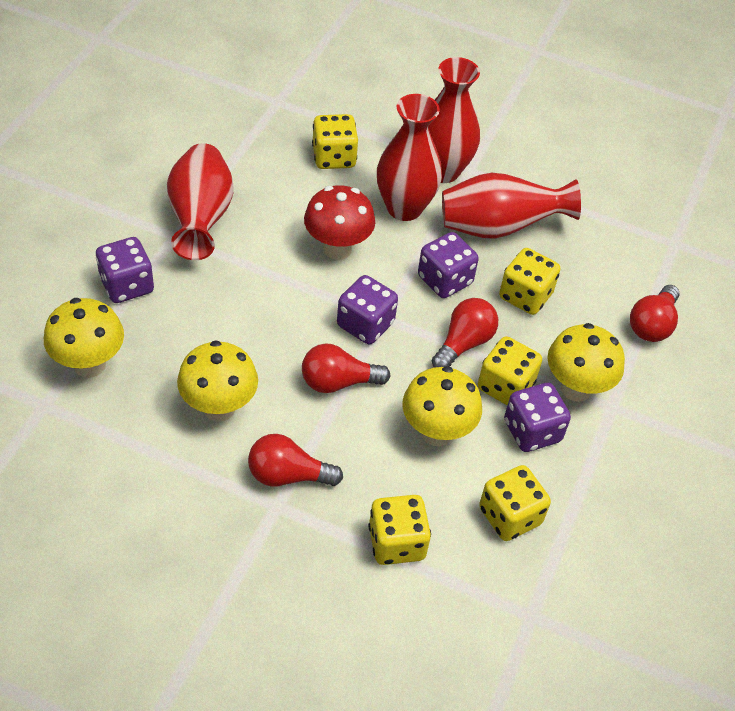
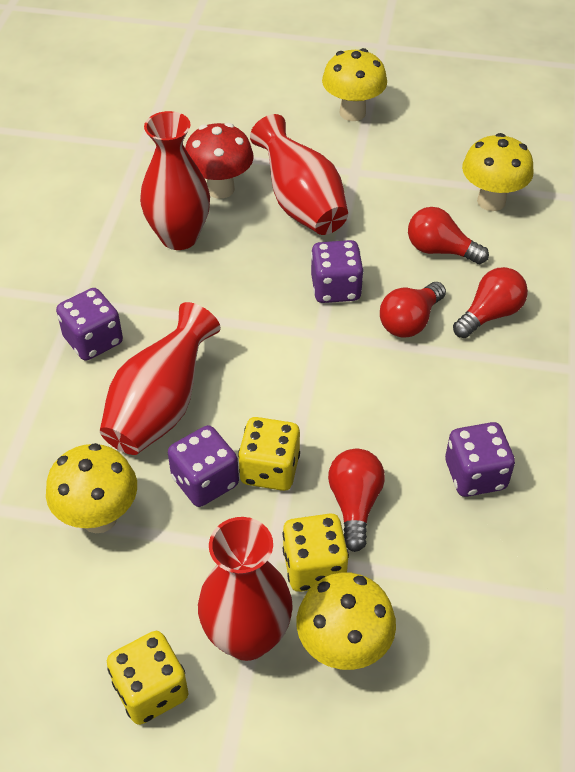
yellow dice: [312,114,358,169] [368,495,431,565] [478,336,542,405] [479,465,551,541] [499,248,561,315] = 5 -> [107,631,189,725] [238,417,300,491] [282,513,349,592] = 3

